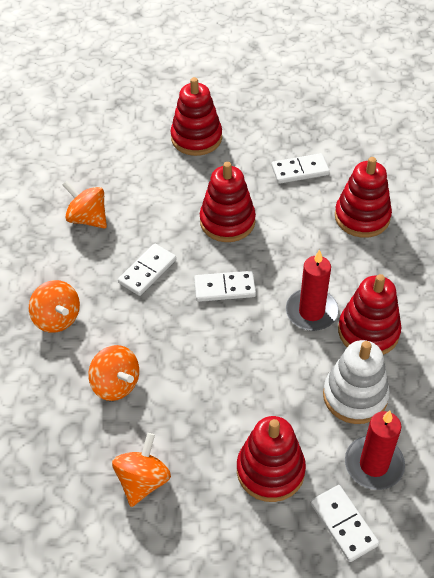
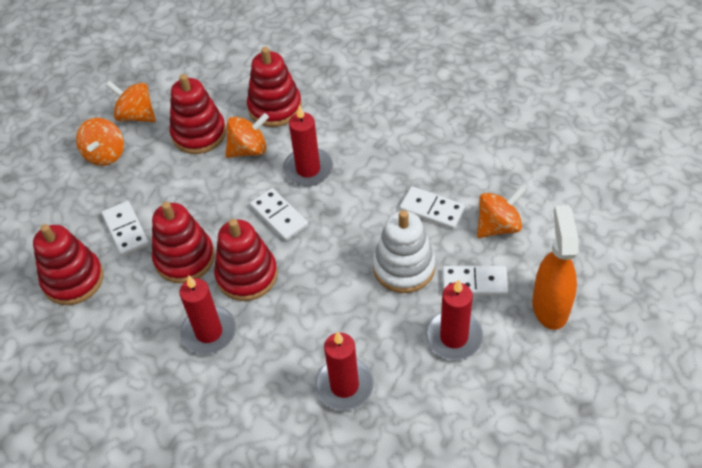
orange spray bottle: none = 0 -> [532,205,578,330] = 1
red candle: [286,249,339,331] [345,410,405,490] = 2 -> [179,275,236,355] [283,105,333,186] [315,331,374,411] [425,280,483,360] = 4

